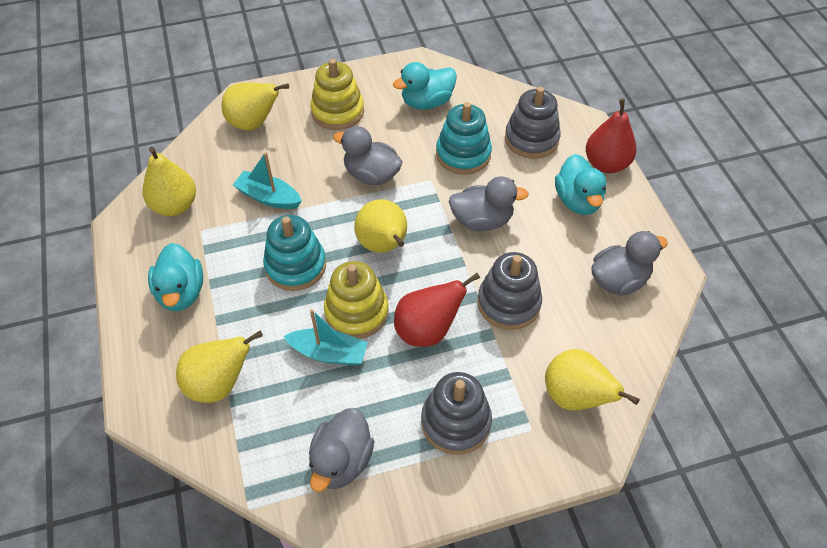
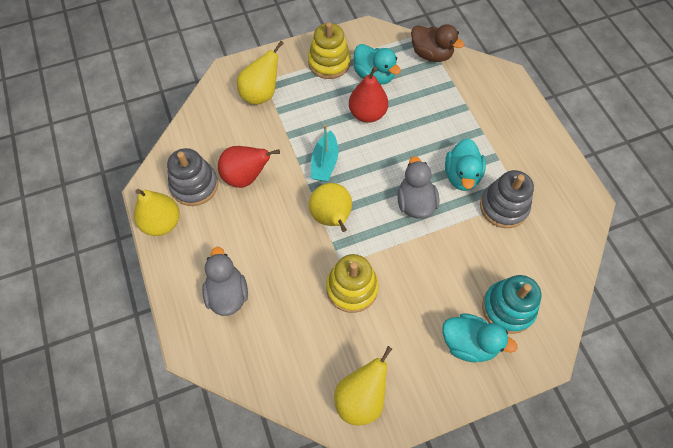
brown duck: none = 0 -> [411,24,464,62] = 1
grey duck: [309,408,374,492] [333,126,403,185] [449,176,529,231] [592,231,668,296] = 4 -> [202,247,248,316] [397,156,439,219] = 2
grey stacking toy: [421,372,492,455] [478,252,542,330] [505,87,561,159] = 3 -> [167,148,218,206] [480,170,534,228] = 2
turquoise boat: [233,152,302,209] [284,309,368,366] = 2 -> [311,124,338,182] = 1
turquoise stacking toy: [263,215,326,291] [436,102,492,175] = 2 -> [482,275,542,334] = 1
yellow pear: [142,147,196,216] [176,331,263,403] [222,83,289,130] [354,199,407,253] [545,349,640,411] = 5 -> [134,189,180,236] [237,41,284,105] [309,183,352,232] [334,346,392,426] = 4

